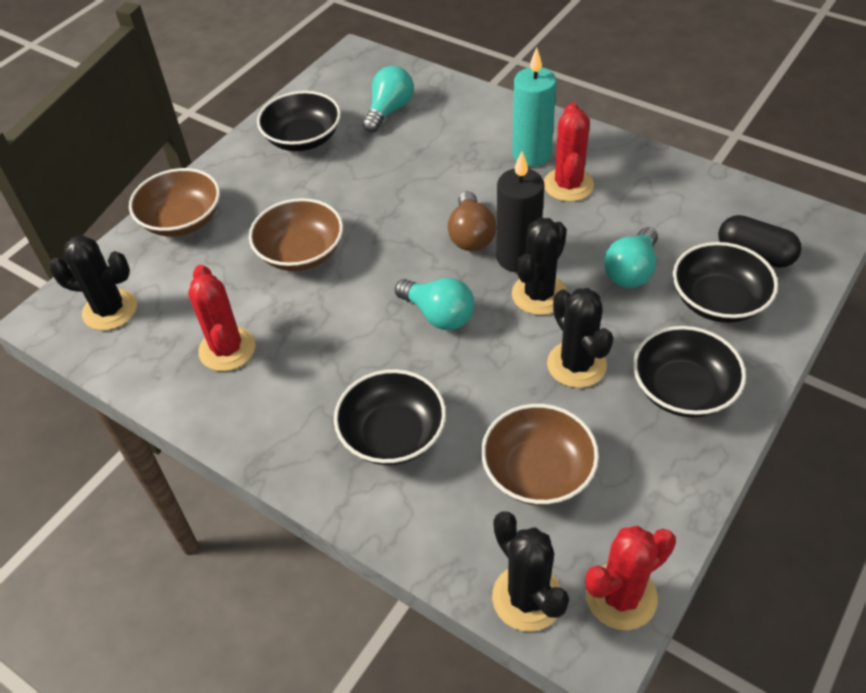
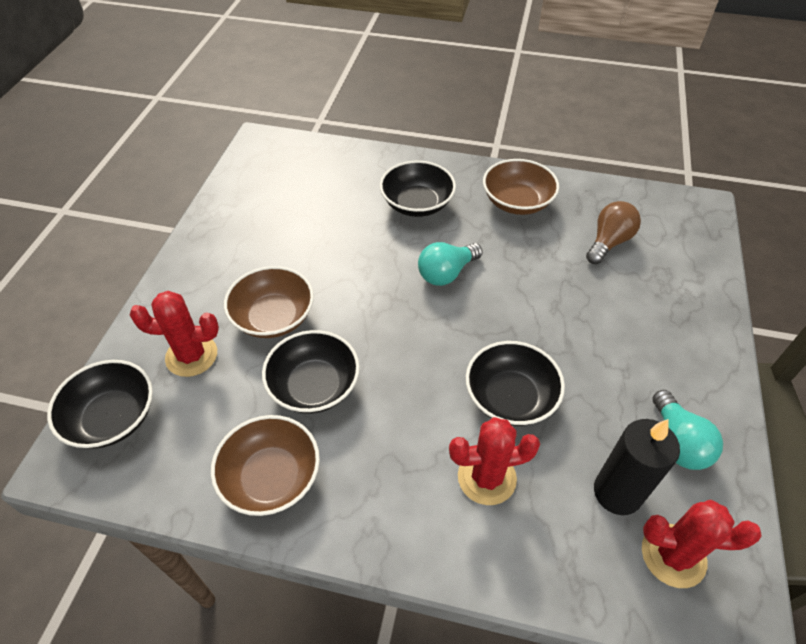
black cactus: [49,235,137,330] [492,512,569,632] [512,217,567,315] [547,288,613,388] = 4 -> none = 0
black capsule: [718,215,802,268] = 1 -> none = 0
turquoise candle: [512,47,556,167] = 1 -> none = 0
turquoise light bulb: [362,66,414,132] [395,278,474,330] [604,227,658,288] = 3 -> [418,242,483,286] [653,390,723,470] = 2

